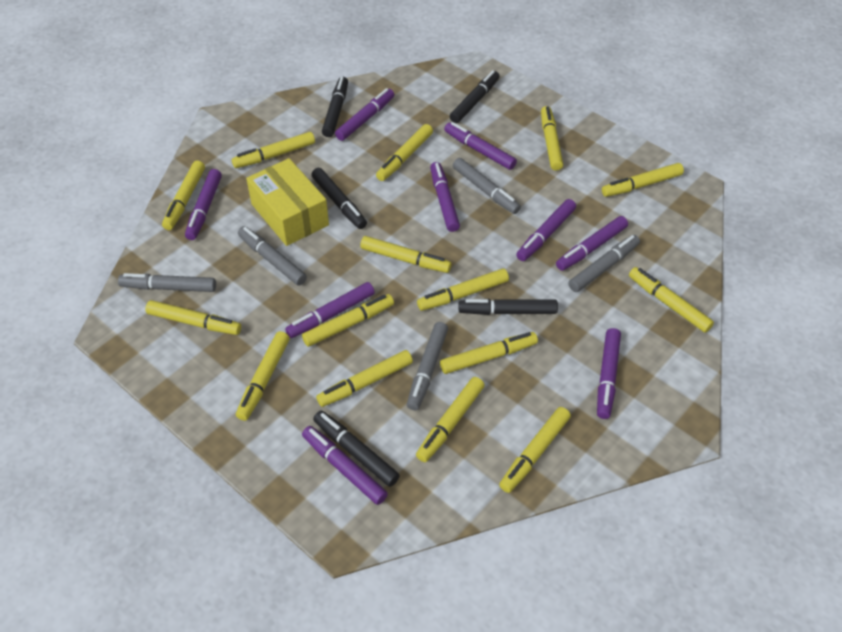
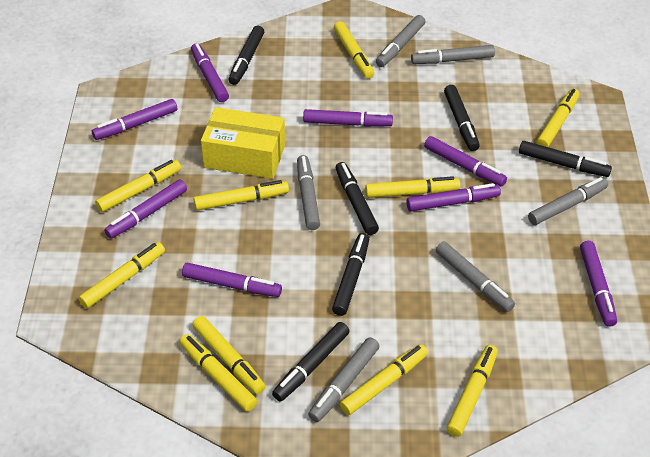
black marker: [311,168,367,229] [313,411,400,487] [322,77,348,137] [450,70,499,123] [459,299,558,315] = 5 -> [228,26,264,85] [272,322,350,402] [332,233,369,316] [336,162,379,235] [444,85,480,151] [519,141,612,177] = 6
grey marker: [118,273,216,292] [238,226,307,286] [407,322,448,410] [453,158,521,214] [569,235,640,292] = 5 -> [297,155,320,230] [308,337,379,422] [376,15,425,67] [411,45,495,64] [436,242,515,312] [528,177,608,225] = 6
purple marker: [185,169,222,240] [285,282,375,338] [302,426,388,505] [335,88,394,141] [430,162,460,232] [444,122,517,170] [516,199,576,261] [556,216,628,271] [597,328,621,419] = 9 -> [92,99,177,140] [104,180,187,239] [182,263,282,297] [191,43,229,102] [303,109,393,127] [406,183,501,212] [424,136,507,187] [580,241,617,327] = 8
yellow marker: [145,300,241,335] [162,161,205,230] [232,132,315,168] [236,331,290,421] [302,294,394,347] [316,350,413,407] [360,236,451,273] [376,124,433,181] [416,377,485,462] [417,268,509,311] [440,332,538,374] [499,407,571,493] [541,106,563,171] [602,163,684,197] [629,267,714,333] = 15 -> [79,242,165,308] [95,160,181,212] [180,334,257,412] [192,316,266,394] [194,180,289,211] [334,21,374,79] [340,344,428,415] [365,176,460,198] [446,345,498,437] [536,89,580,147] = 10

